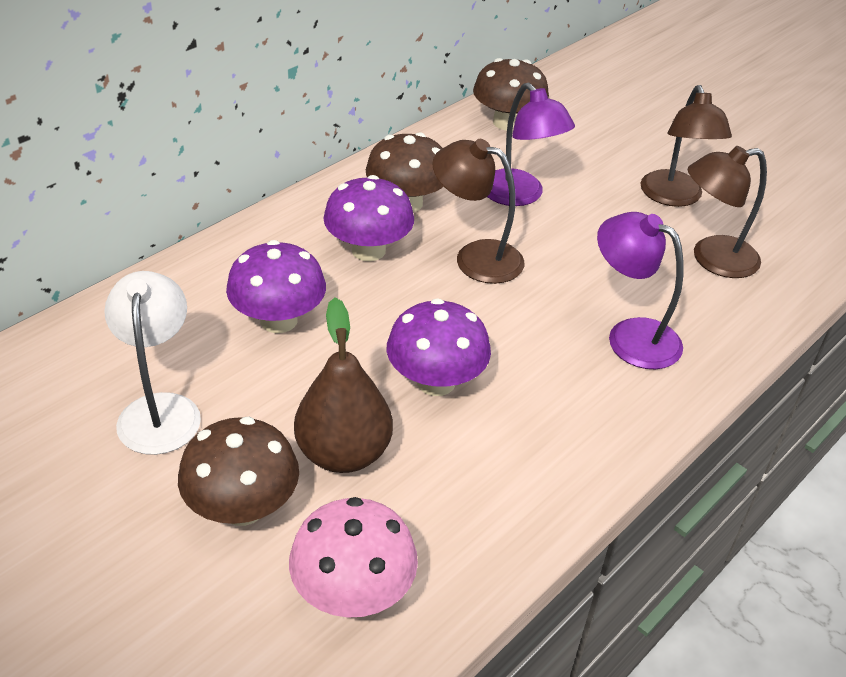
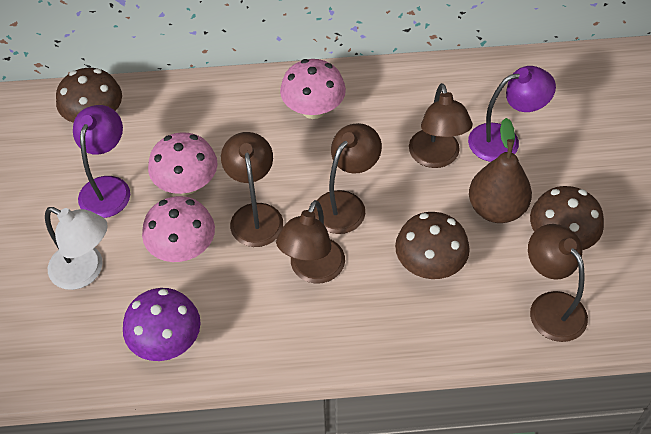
brown lamp: [432,139,524,284] [641,85,732,207] [688,146,767,278] = 3 -> [221,132,283,247] [276,200,345,283] [314,123,382,234] [409,83,473,168] [528,224,588,342] = 5
pink mushroom: [289,497,418,618] = 1 -> [142,196,215,262] [148,132,218,195] [280,59,346,119] = 3
purple mushroom: [226,240,326,333] [323,175,414,261] [387,298,491,396] = 3 -> [123,288,201,361] = 1

